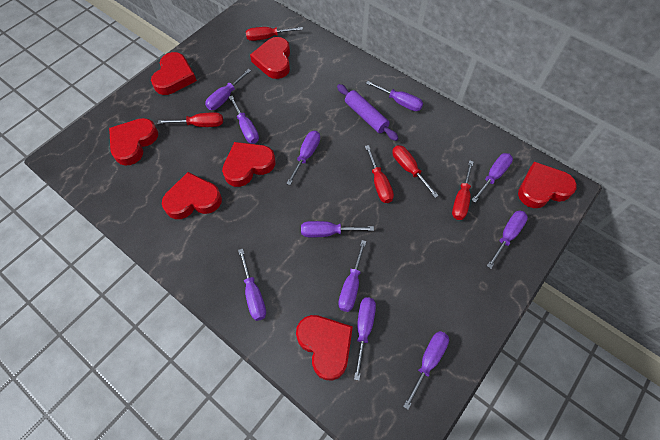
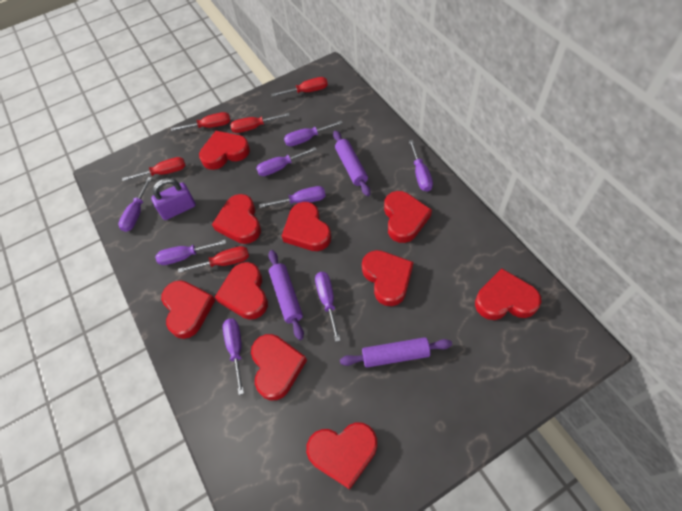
purple padlock: none = 0 -> [151,178,196,220] = 1
purple rolling pin: [337,84,399,141] = 1 -> [268,250,304,340] [333,131,371,196] [340,337,452,368] = 3
purple screwdriver: [205,69,251,110] [229,96,259,144] [238,248,266,321] [286,131,320,185] [301,221,374,237] [338,240,366,312] [354,297,376,381] [366,81,423,111] [403,331,449,410] [472,153,513,203] [487,210,528,269] = 11 -> [118,177,152,232] [155,240,226,265] [223,318,244,395] [256,147,317,176] [259,186,326,208] [284,121,343,146] [315,272,341,342] [409,140,433,192] = 8
red heart: [109,118,158,166] [151,52,197,95] [162,172,222,219] [222,142,276,187] [250,37,290,79] [296,315,353,380] [518,162,577,208] = 7 -> [161,280,215,339] [199,131,250,170] [212,194,261,244] [215,262,268,320] [251,334,307,401] [282,202,331,251] [306,422,377,490] [362,250,413,306] [384,191,432,243] [475,268,541,320] = 10

